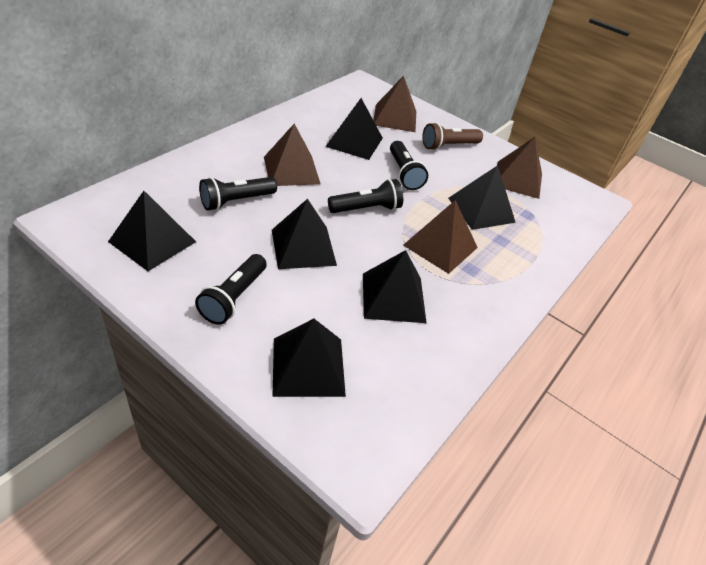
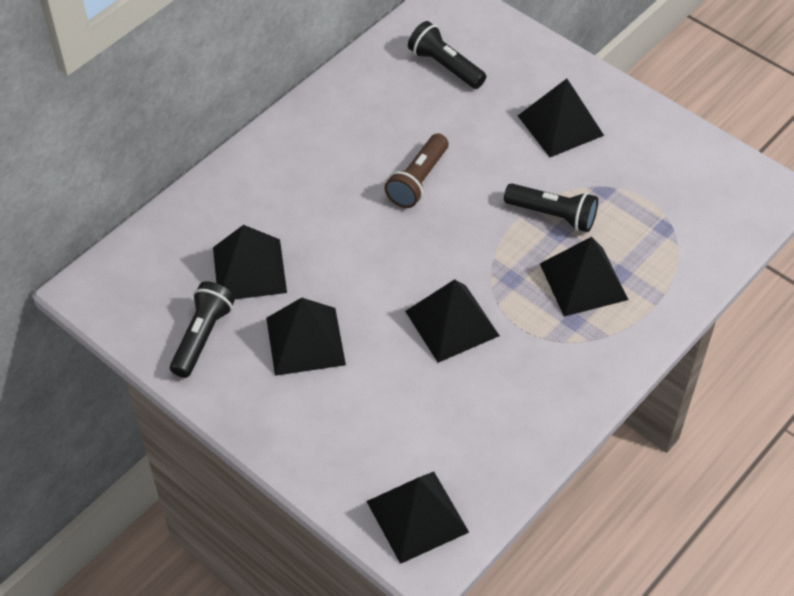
black flashlight: [195,254,267,325] [199,177,277,211] [328,179,403,213] [390,141,428,190] = 4 -> [170,281,235,378] [408,21,486,89] [504,184,598,232] = 3
brown pyramid: [264,124,321,186] [374,75,416,132] [403,200,478,274] [497,137,542,199] = 4 -> none = 0

